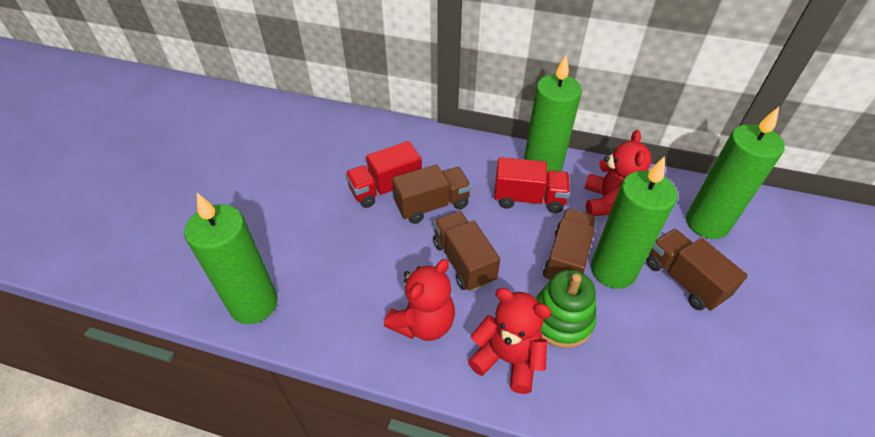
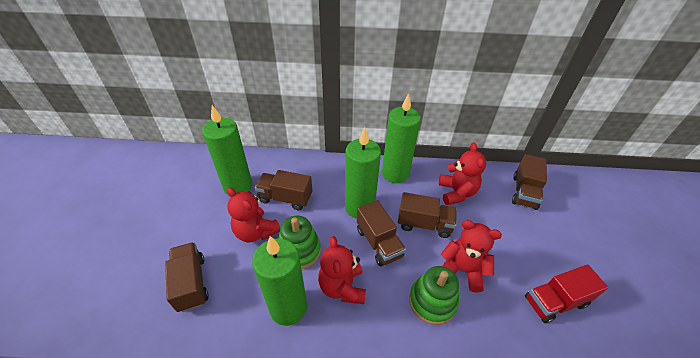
brown truck: [392,164,471,224] [433,211,500,291] [543,208,596,281] [646,229,748,311] = 4 -> [165,242,209,312] [255,170,312,210] [357,200,406,266] [398,192,457,238] [512,154,547,210] = 5
green stacking toy: [535,270,596,348] = 1 -> [279,216,321,269] [409,266,459,325] = 2
red teddy bear: [384,259,455,341] [468,288,551,394] [584,130,651,216] = 3 -> [227,187,280,242] [318,236,366,304] [439,142,486,205] [441,220,502,293] = 4
red truck: [345,141,422,208] [494,157,570,213] = 2 -> [525,264,608,323] = 1

